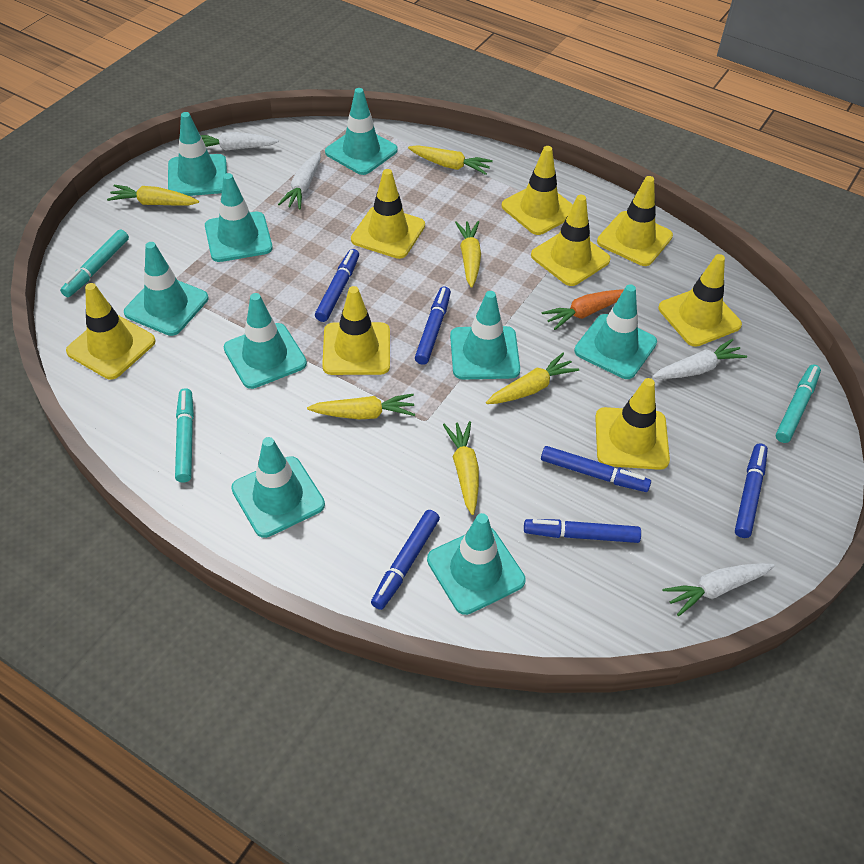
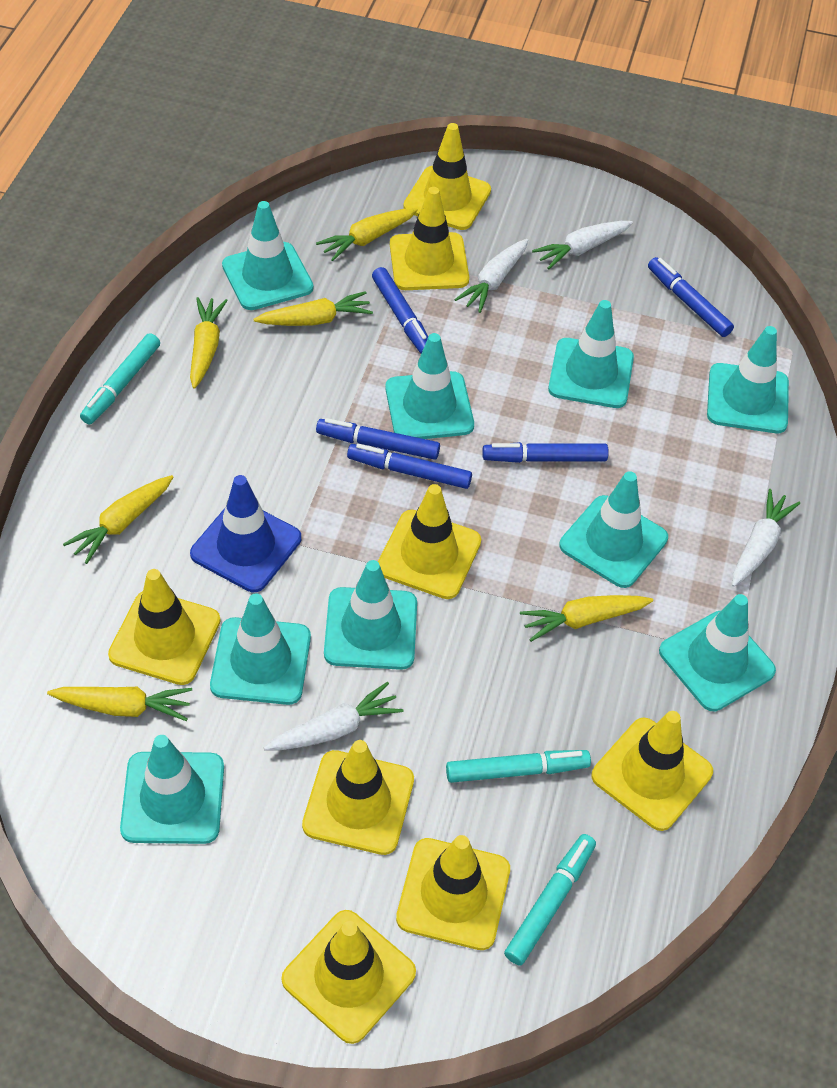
blue marker: [315,249,359,322] [371,510,440,610] [415,286,451,365] [524,519,641,543] [541,446,651,492] [735,444,768,538] = 6 -> [316,418,440,460] [347,444,472,489] [372,267,428,354] [482,442,609,463] [648,257,734,337] = 5
blue traffic cone: none = 0 -> [190,475,301,592] = 1
orange carrot: [541,289,624,330] = 1 -> none = 0

